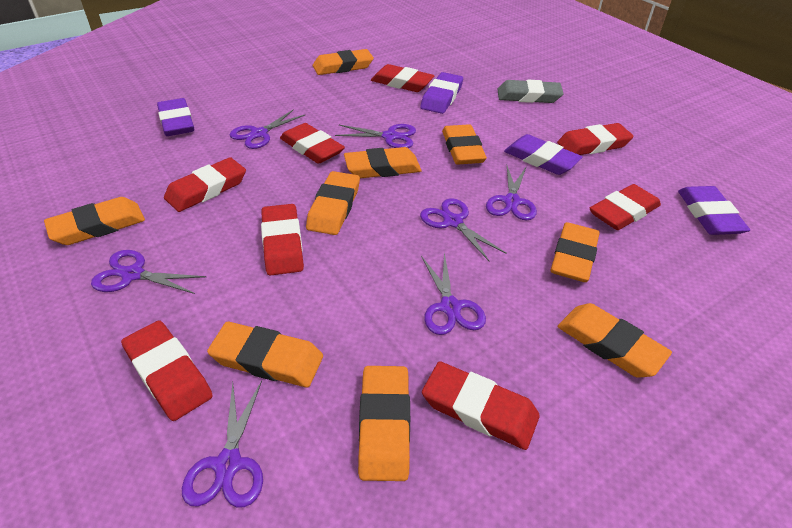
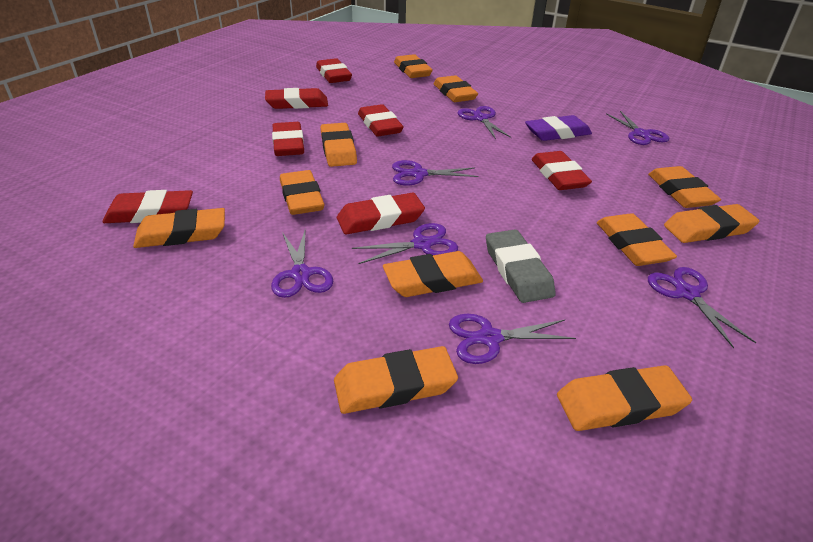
orange eraser: [44,197,145,245] [207,322,323,387] [306,171,360,235] [313,49,374,75] [344,147,422,178] [358,366,410,481] [442,124,487,165] [550,222,600,282] [558,303,672,378] = 9 -> [133,208,225,248] [280,170,324,215] [321,123,357,167] [334,346,458,414] [383,251,483,297] [394,54,433,78] [434,75,478,102] [557,365,692,431] [597,213,677,266] [648,166,721,208] [664,204,760,243] = 11
purple eraser: [157,98,195,136] [420,72,463,114] [504,134,582,175] [678,186,750,235] = 4 -> [525,115,592,141] = 1
red eraser: [121,320,213,421] [164,157,246,212] [261,204,304,276] [280,123,345,164] [371,64,435,92] [422,361,540,450] [557,123,633,155] [590,184,661,230] = 8 -> [102,190,193,223] [265,88,328,109] [272,122,304,156] [316,58,352,83] [337,193,425,235] [358,104,403,137] [532,151,592,190] = 7

